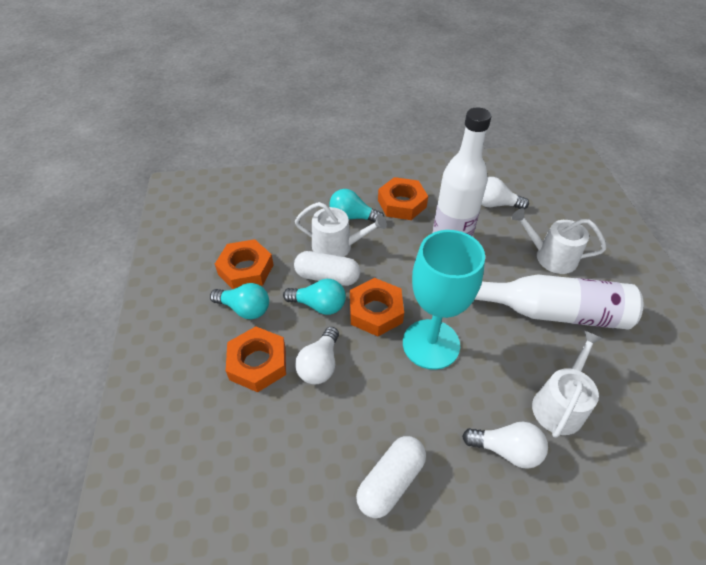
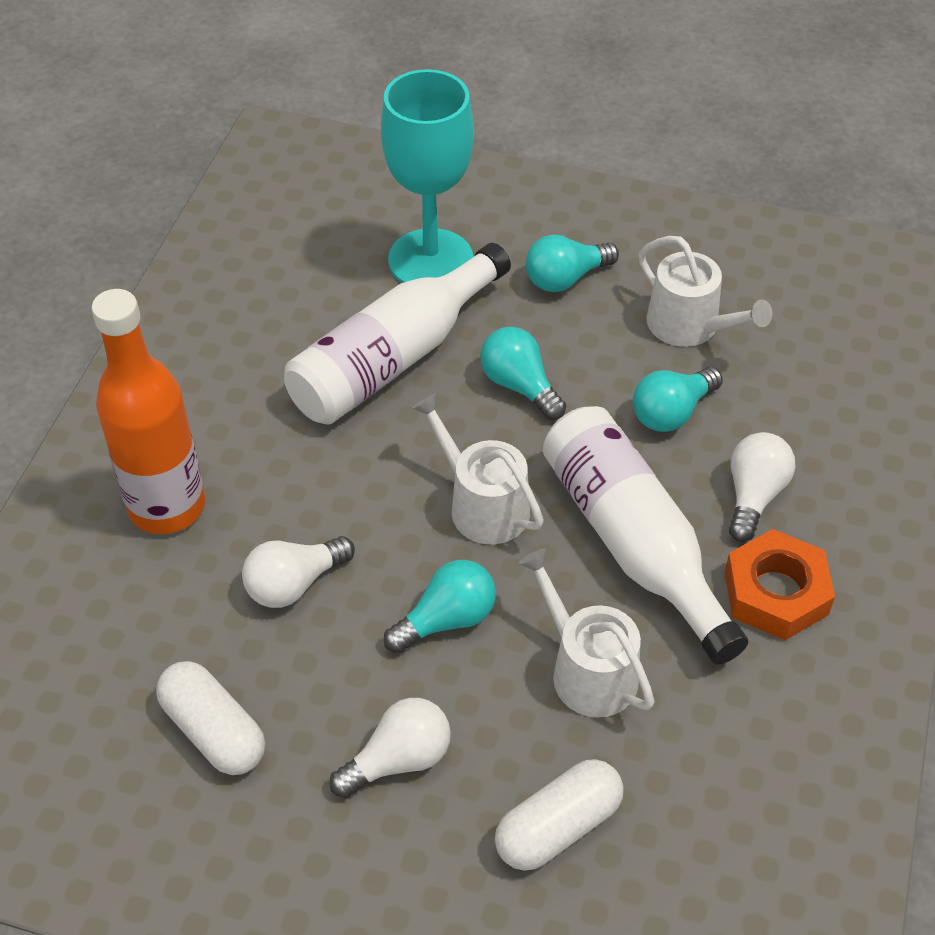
orange bottle: none = 0 -> [91,289,205,534] = 1
orange nut: [215,239,274,289] [226,326,286,392] [350,278,404,337] [378,177,428,220] = 4 -> [725,529,835,640] = 1
turquoise light bulb: [210,283,269,319] [283,279,346,315] [329,189,384,223] = 3 -> [384,560,496,653] [480,327,566,420] [526,234,619,292] [633,367,723,432] = 4

